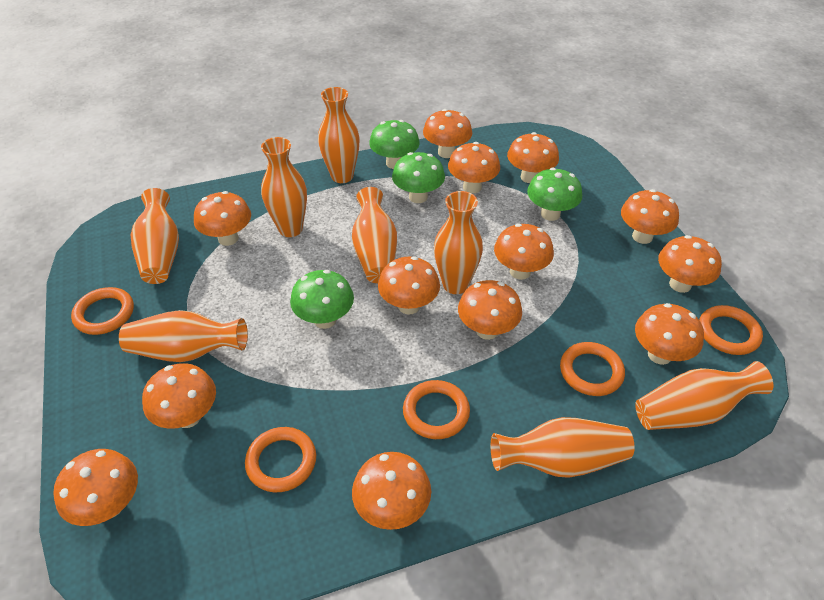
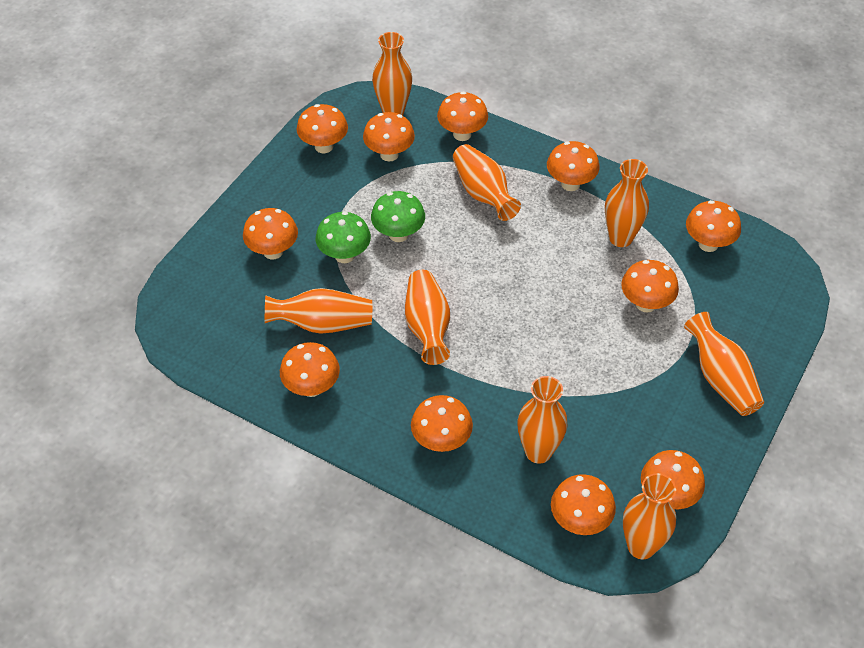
green mushroom: [290,270,354,329] [369,120,420,169] [392,152,445,203] [527,168,582,221] = 4 -> [316,211,371,263] [371,191,425,242] = 2
orange mushroom: [53,449,138,526] [142,363,216,429] [194,191,251,246] [352,452,431,530] [378,256,440,314] [423,109,472,158] [448,142,500,193] [458,280,522,340] [494,223,554,280] [507,132,559,183] [621,189,679,244] [635,303,704,365] [658,235,722,293] = 13 -> [243,208,298,259] [280,342,340,397] [297,104,348,153] [363,112,415,162] [411,395,473,452] [437,92,488,141] [547,141,600,191] [551,474,616,535] [621,260,679,313] [641,450,705,509] [686,200,741,252] = 11
orange ring: [71,287,134,335] [245,427,316,492] [403,380,470,439] [560,342,625,396] [699,305,763,355] = 5 -> none = 0

